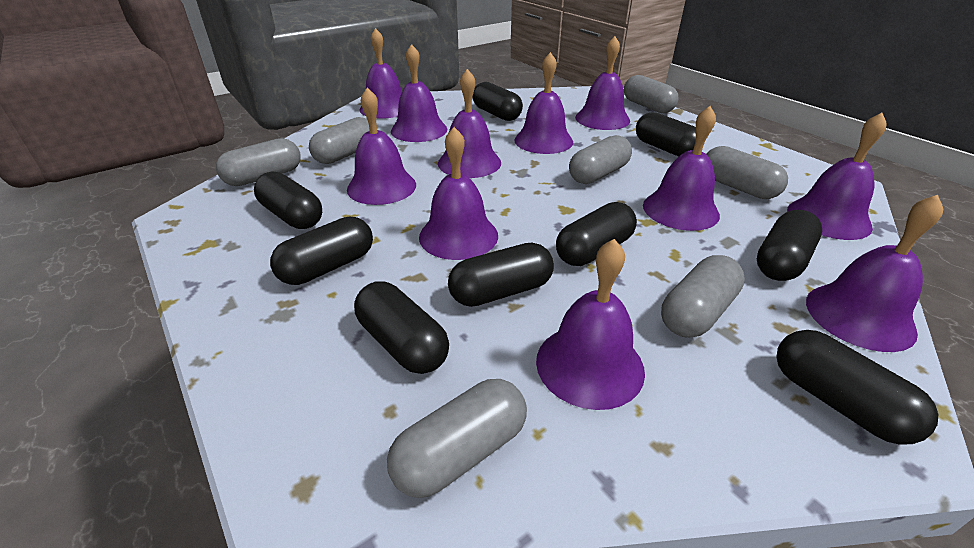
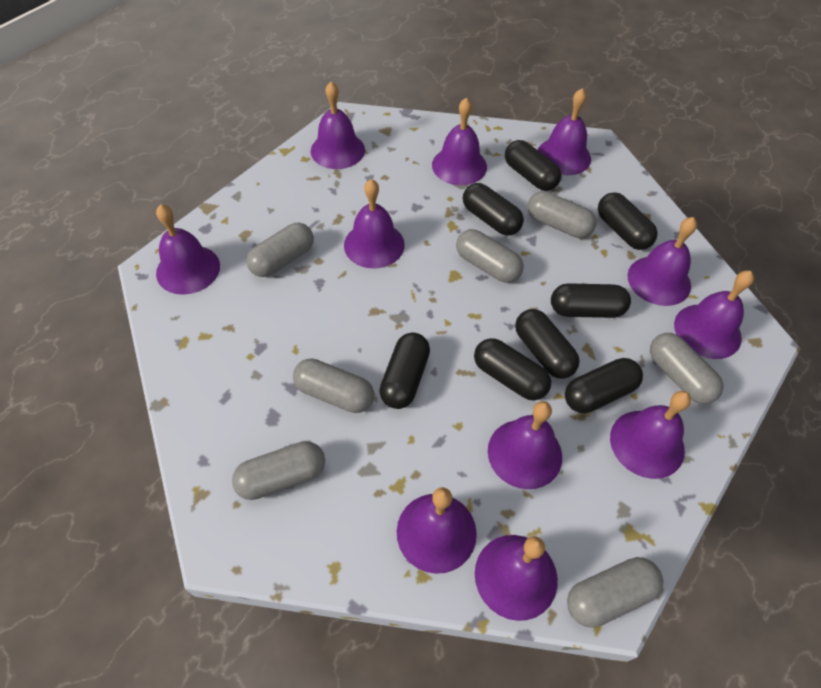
black capsule: [254,171,322,229] [270,217,373,285] [354,281,449,374] [448,243,554,307] [473,82,523,121] [556,202,637,266] [636,112,696,157] [757,210,822,281] [776,330,939,445] = 9 -> [379,333,430,409] [463,183,524,236] [474,338,551,401] [505,140,561,191] [515,309,580,379] [551,283,631,318] [565,358,643,413] [598,192,658,250] = 8

